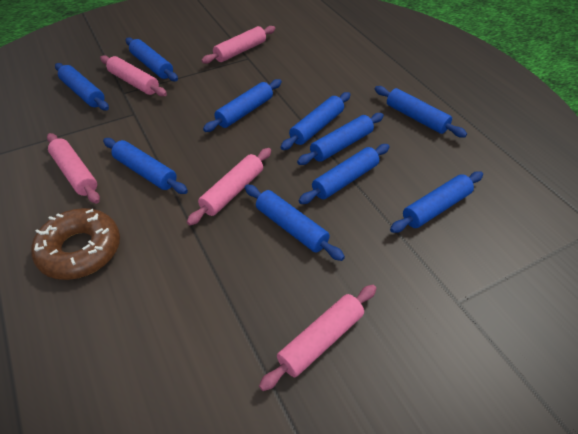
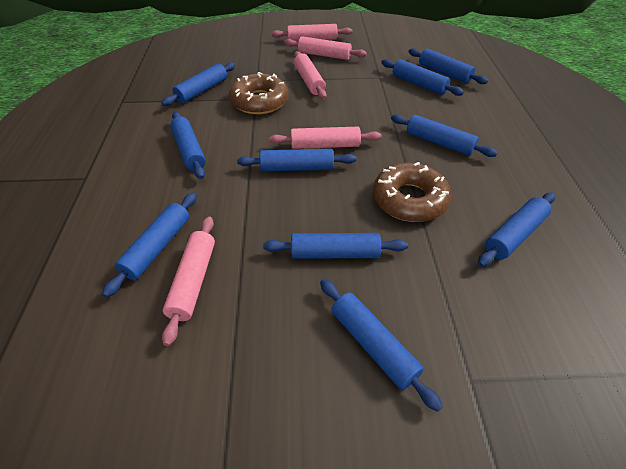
brown donut: [31,208,120,280] = 1 -> [229,72,289,114] [373,162,451,222] = 2

